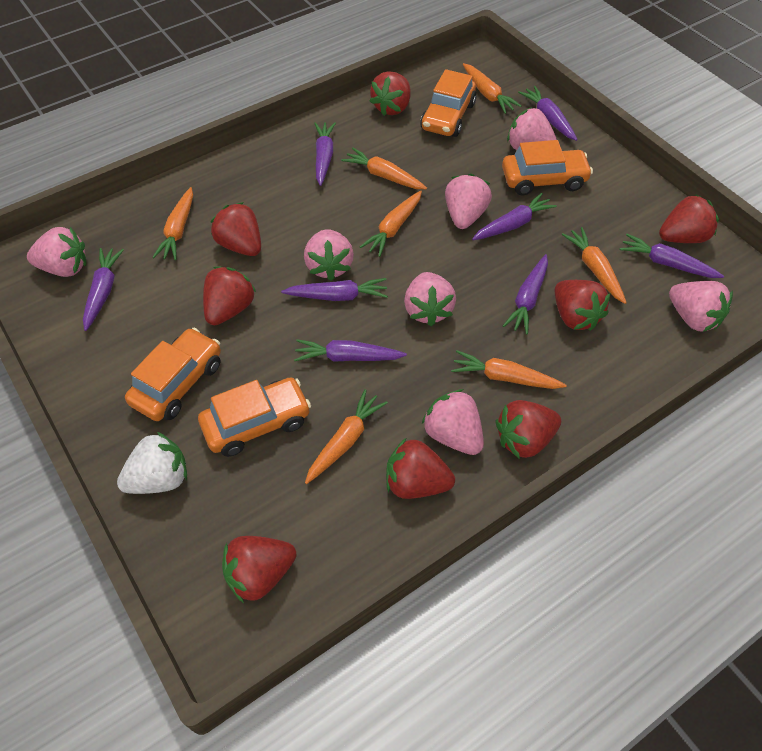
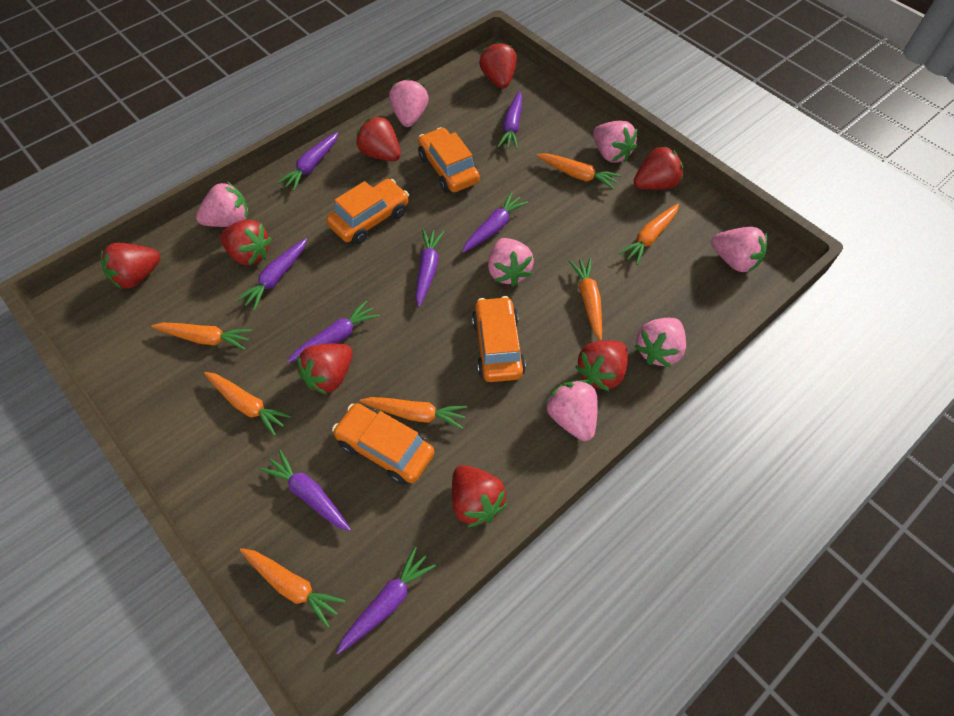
white strawberry: [117,432,187,494] = 1 -> none = 0

